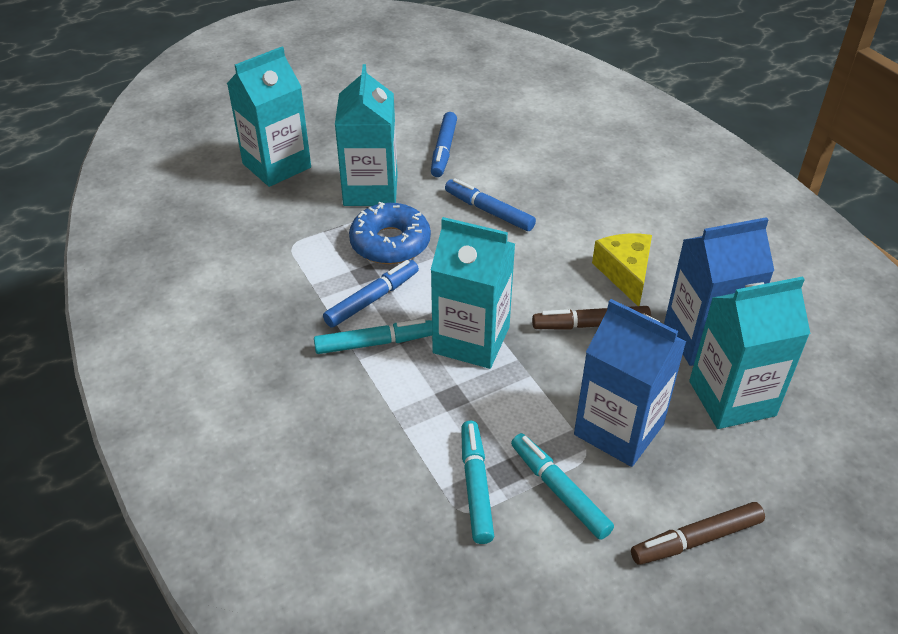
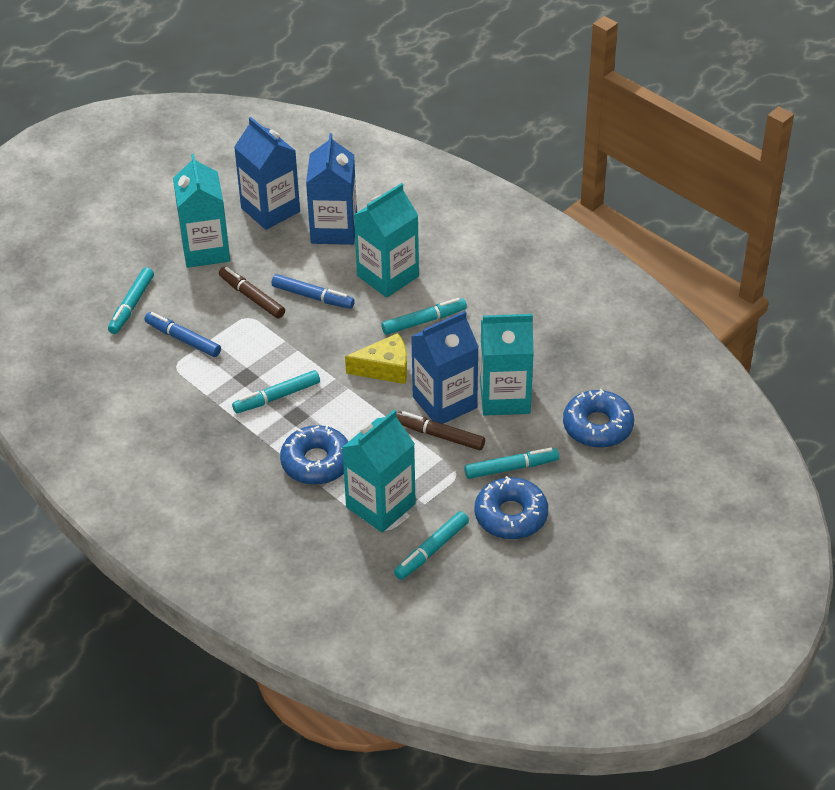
blue carton: [574,299,687,467] [664,217,774,366] = 2 -> [234,117,300,230] [306,133,357,245] [411,311,479,424] = 3
blue donut: [349,202,431,264] = 1 -> [280,425,349,485] [475,476,548,539] [563,389,634,448] = 3
blue marker: [323,260,419,328] [431,112,457,177] [445,178,536,231] = 3 -> [144,312,221,357] [271,274,355,309] = 2
turquoise marker: [314,319,432,354] [461,421,494,544] [511,433,614,540] = 3 -> [108,267,154,334] [232,370,320,413] [381,298,467,335] [394,511,469,580] [464,448,559,479] = 5

